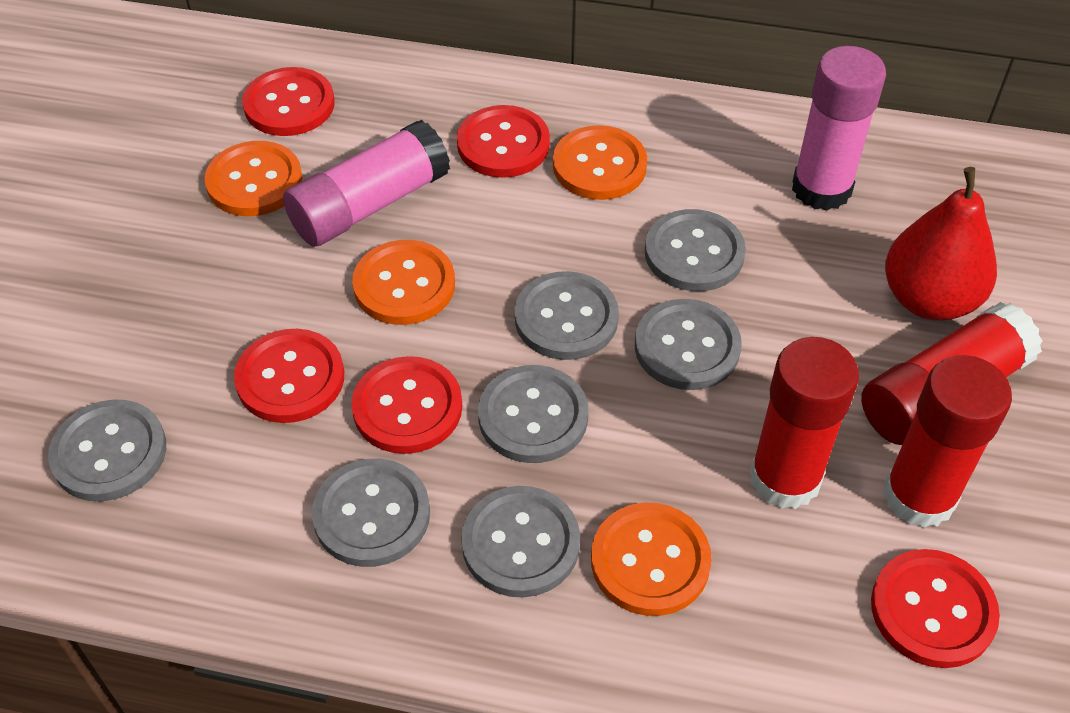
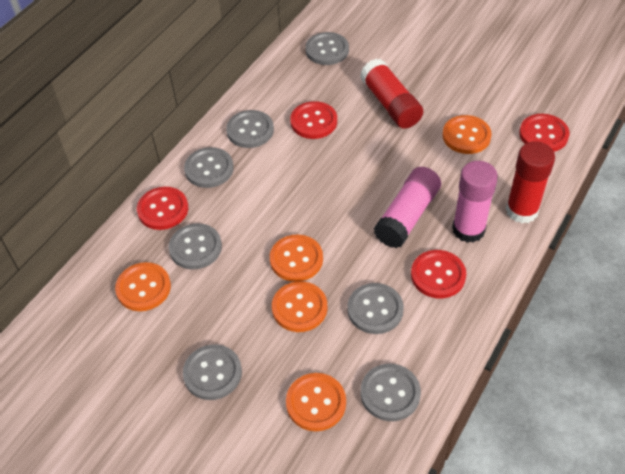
orange button: [204,141,303,216] [352,240,455,325] [553,125,647,200] [591,503,712,616] = 4 -> [115,262,171,311] [270,234,323,282] [272,281,327,332] [286,373,346,431] [442,115,492,154] = 5
red button: [234,329,344,423] [242,67,334,136] [351,356,462,454] [457,105,550,178] [871,549,1000,668] = 5 -> [137,187,188,230] [290,101,337,139] [411,250,466,298] [519,114,569,152] = 4
red glue stick: [750,337,859,509] [861,302,1042,445] [883,355,1012,528] = 3 -> [360,59,423,129] [506,141,555,223] = 2
red pear: [885,167,997,320] = 1 -> none = 0

